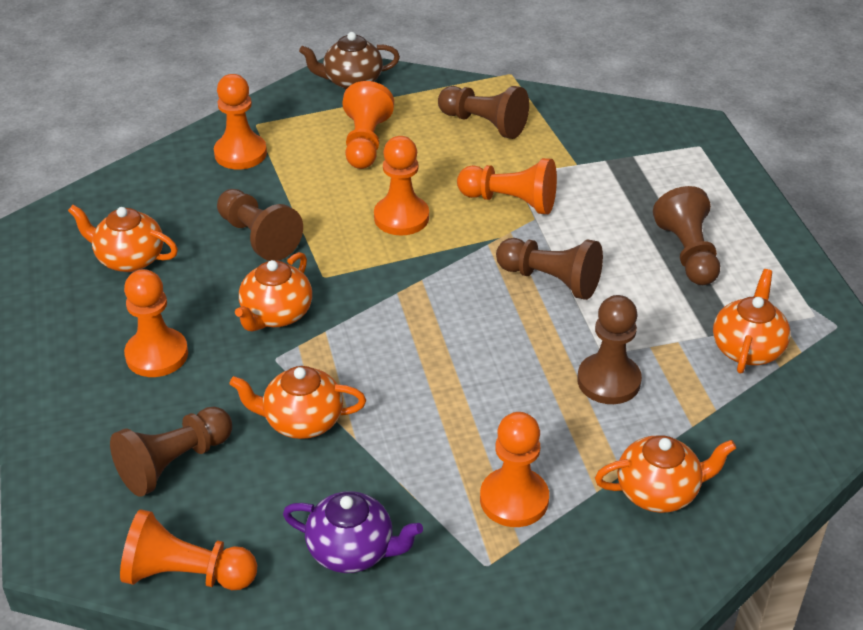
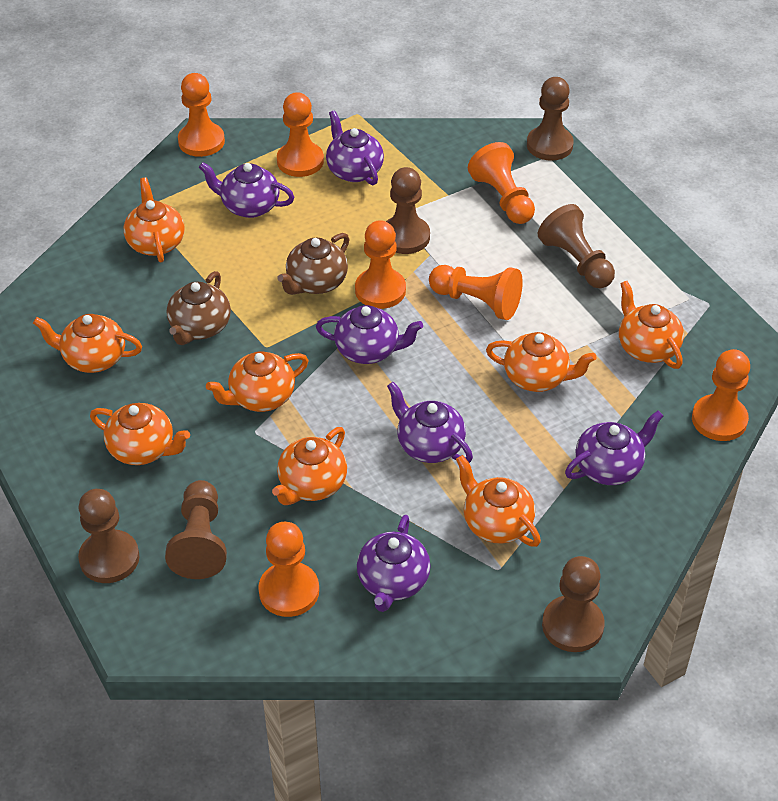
brown teapot: [299,32,400,89] = 1 -> [167,271,231,345] [277,233,350,295] = 2
orange teapot: [68,205,178,272] [229,366,366,439] [235,252,312,332] [595,436,736,513] [713,269,791,374] = 5 -> [33,314,142,373] [90,403,190,465] [124,177,185,263] [206,351,309,412] [272,427,347,505] [456,455,541,547] [486,332,596,392] [619,281,684,369] = 8
purple teapot: [283,491,423,573] = 1 -> [199,162,294,218] [316,305,423,364] [326,110,384,185] [357,515,430,612] [387,382,473,463] [565,411,663,485] = 6

